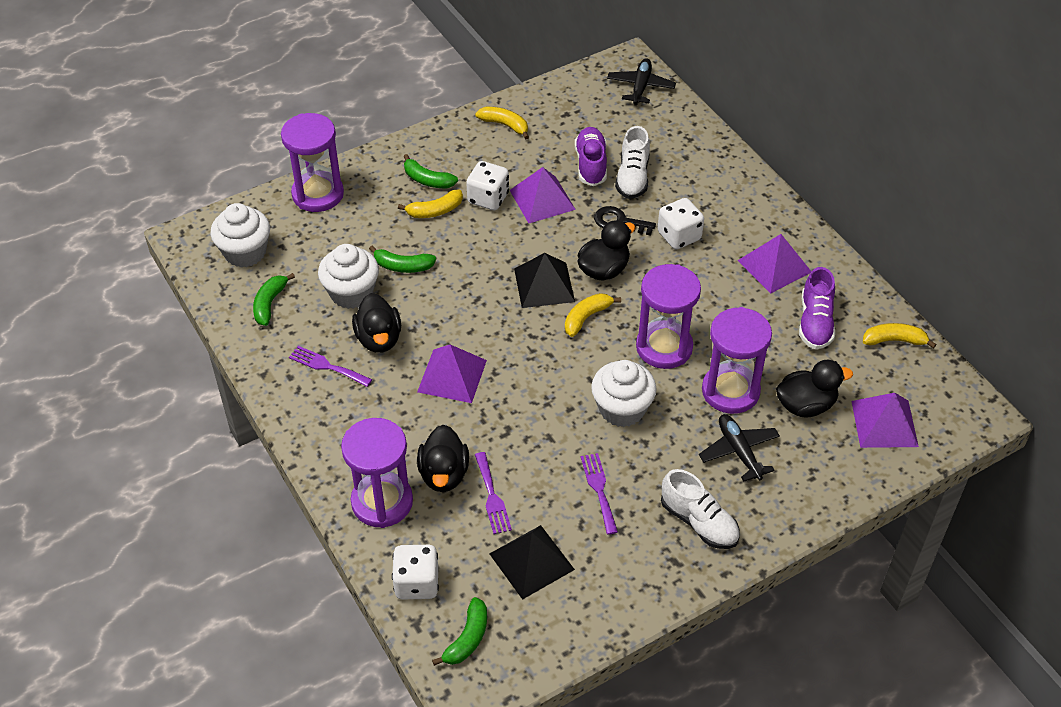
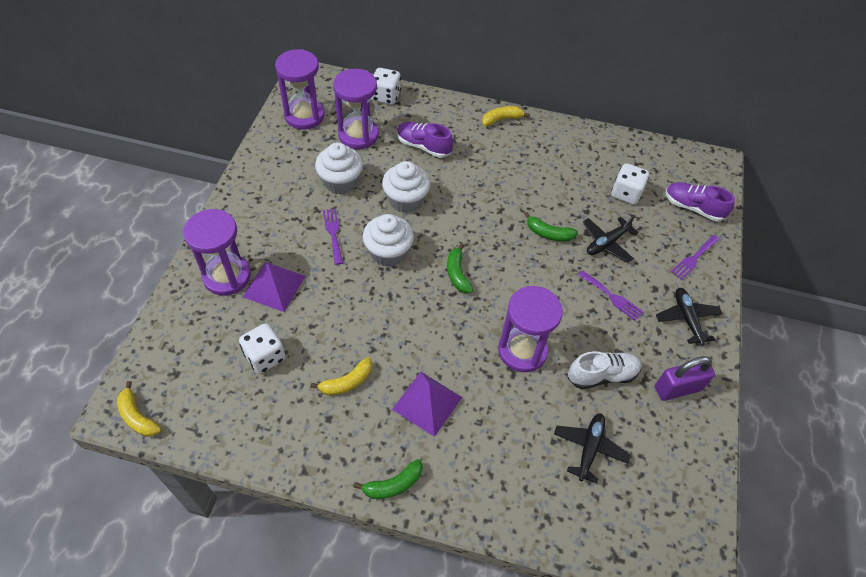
black duck: [352,293,401,353] [417,425,469,492] [577,220,635,281] [776,360,853,417] = 4 -> none = 0
black key: [594,206,656,236] = 1 -> none = 0
black plane: [607,58,676,105] [699,414,780,481] = 2 -> [554,413,630,484] [583,214,639,263] [656,288,723,346] = 3
black pyramid: [489,525,575,600] [514,253,575,308] = 2 -> none = 0
green banana: [253,273,295,326] [369,246,436,273] [404,154,458,188] [432,597,487,666] = 4 -> [354,459,423,499] [447,243,473,293] [525,212,578,241] = 3
purple padlock: none = 0 -> [655,356,715,401] = 1
purple pyramid: [417,345,487,403] [510,167,576,223] [738,234,812,294] [851,393,919,448] = 4 -> [243,262,305,312] [392,372,462,437] = 2
white shoe: [615,126,650,199] [661,469,739,549] = 2 -> [568,351,642,389] = 1
yellow banana: [398,190,463,218] [475,107,529,139] [565,293,621,337] [863,323,937,349] = 4 -> [117,381,161,437] [310,357,372,396] [482,106,530,126] = 3

